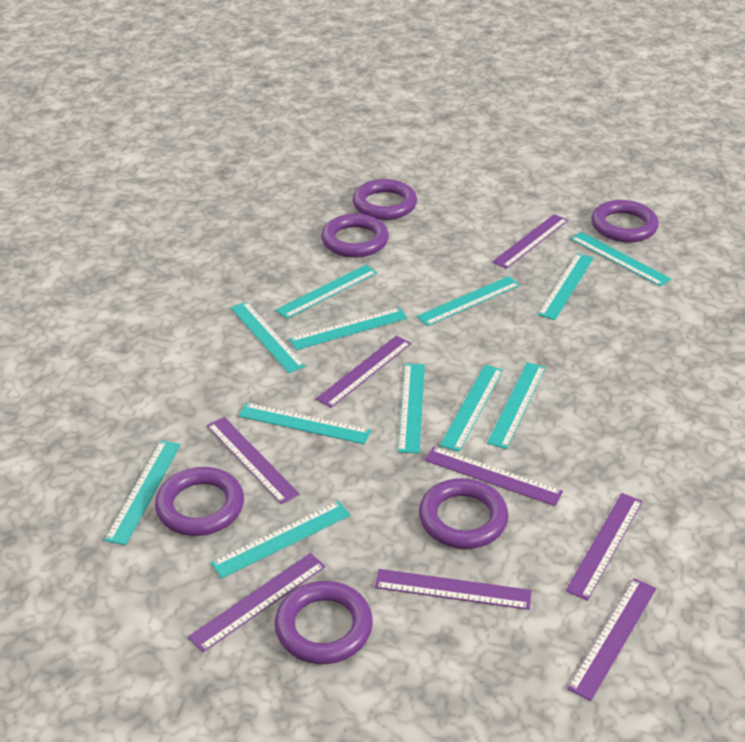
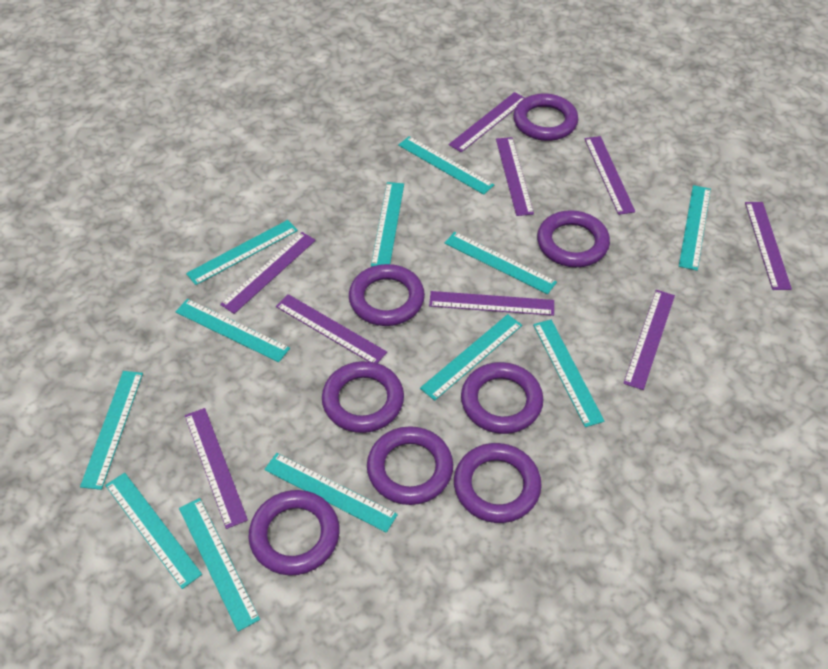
purple ring: [155,467,244,536] [275,581,373,664] [321,214,389,258] [352,179,417,220] [419,478,508,549] [591,200,659,243] = 6 -> [249,490,340,575] [322,361,404,433] [349,264,425,326] [367,426,453,505] [454,443,542,523] [461,362,544,434] [513,94,578,141] [537,210,610,267] = 8
purple ruler: [188,553,326,652] [207,417,300,504] [316,336,411,408] [375,569,531,610] [425,446,563,506] [492,214,568,269] [565,493,643,601] [567,578,656,701] = 8 -> [185,408,248,529] [220,232,316,314] [276,294,387,363] [429,291,554,316] [449,92,525,152] [496,137,534,216] [584,136,635,215] [623,290,675,390] [745,202,792,290] = 9

